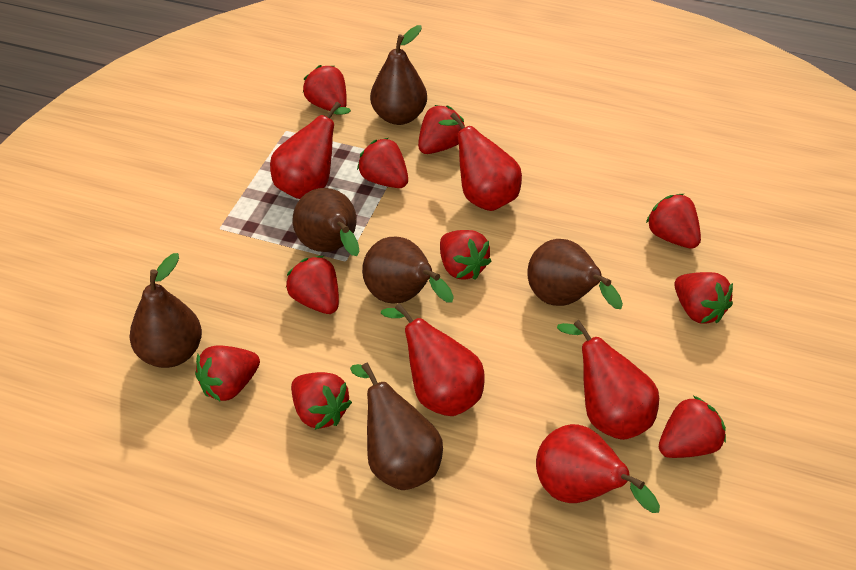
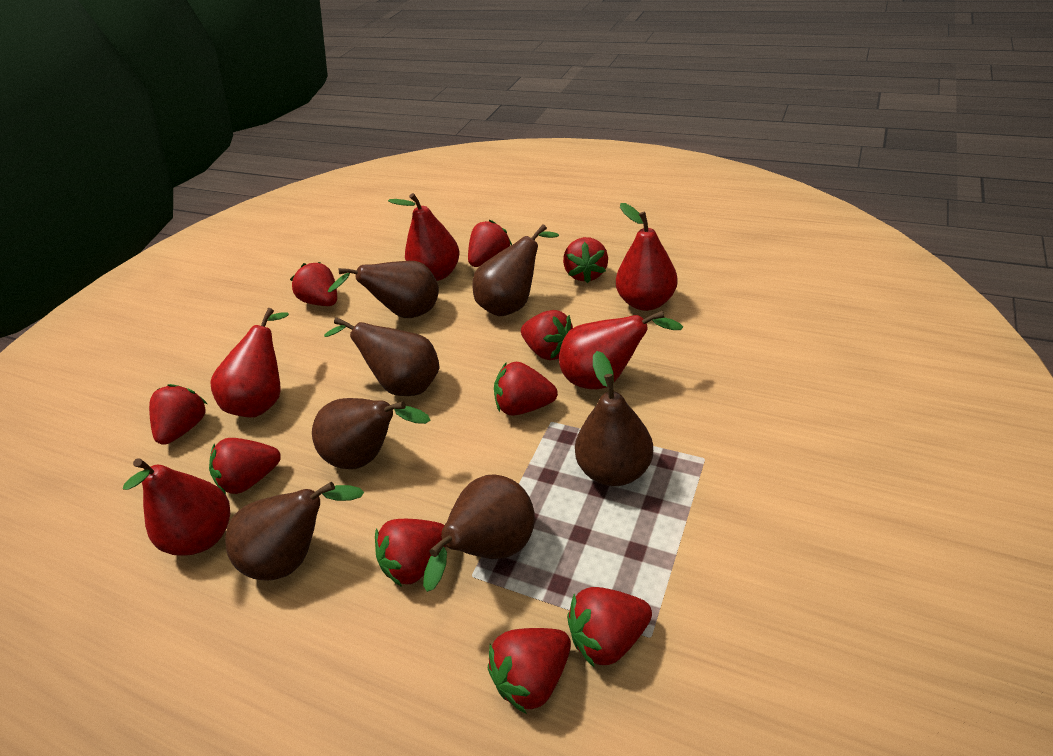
brown pear: [130,253,202,368] [293,188,360,256] [350,363,443,490] [362,237,454,303] [370,25,427,125] [527,239,623,309] = 6 -> [225,482,364,581] [312,398,430,469] [324,317,440,396] [328,261,439,318] [423,474,535,592] [473,224,559,317] [575,351,653,486] = 7

